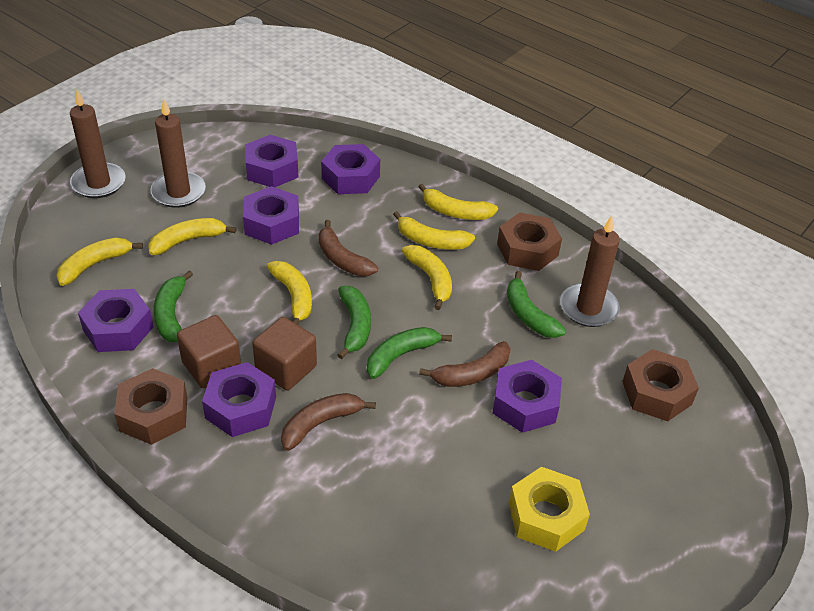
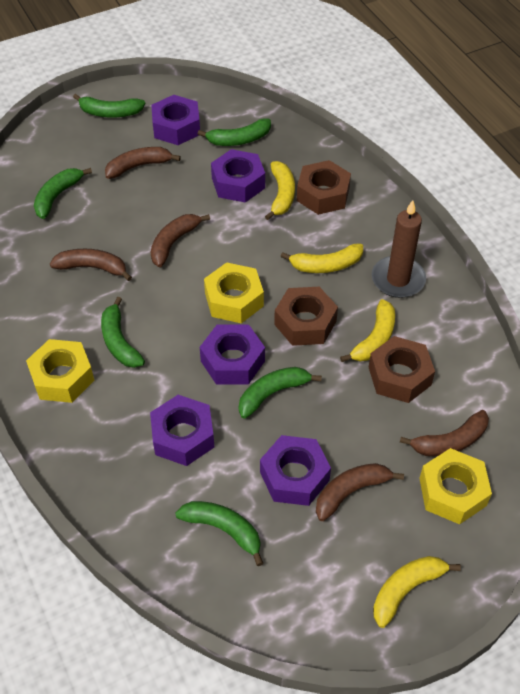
brown banana: [281,393,376,451] [319,220,378,276] [419,341,510,387] = 3 -> [50,249,132,281] [105,147,181,179] [150,214,210,267] [316,463,404,521] [400,410,489,456] = 5
brown candle: [70,90,126,198] [151,99,206,208] [560,216,620,327] = 3 -> [372,200,426,298] = 1
brown cube: [177,315,241,388] [252,317,317,390] = 2 -> none = 0
green banana: [154,270,193,342] [338,286,371,359] [367,327,452,379] [507,271,566,338] = 4 -> [34,168,92,219] [73,94,145,118] [101,297,145,368] [175,501,263,566] [198,118,271,146] [239,367,322,419] = 6
purple nut: [78,289,154,352] [202,362,276,437] [243,186,299,245] [245,135,298,187] [321,144,380,194] [493,360,562,433] = 6 -> [150,395,214,466] [151,95,200,145] [200,325,265,384] [211,149,265,203] [260,435,331,506] = 5
yellow banana: [56,237,143,286] [148,218,237,255] [267,261,312,325] [393,211,475,250] [402,245,452,310] [418,184,498,220] = 6 -> [265,161,295,220] [281,244,363,273] [340,299,395,362] [373,556,461,628] = 4
yellow nut: [509,467,590,552] = 1 -> [26,339,95,403] [204,262,264,323] [419,448,492,524] = 3

